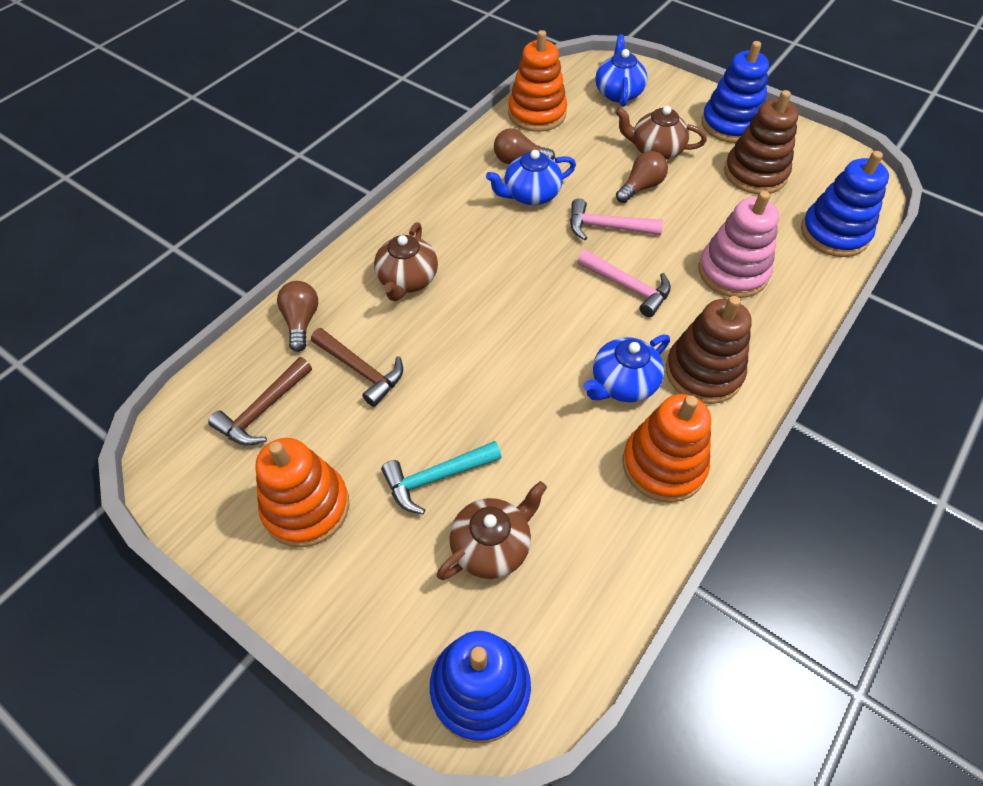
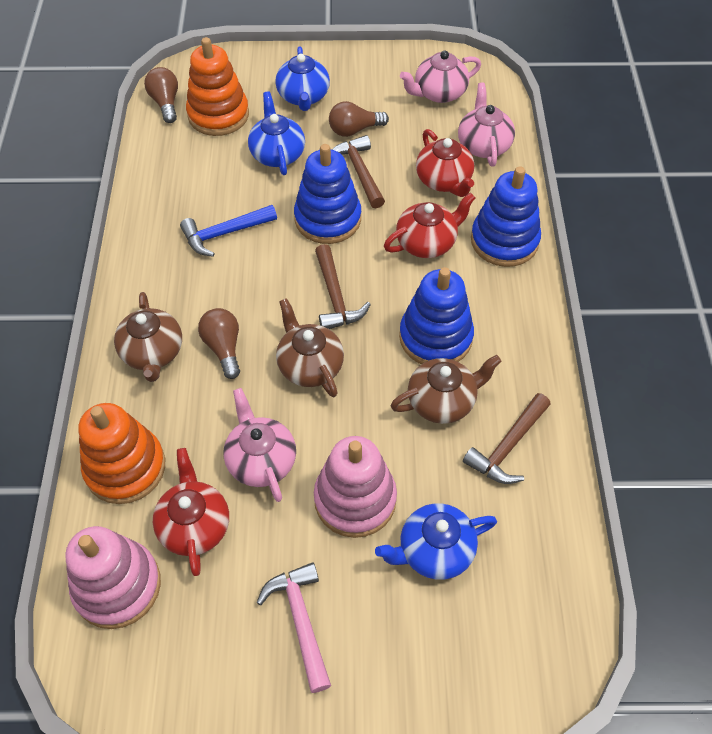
blue hammer: none = 0 -> [180,205,277,257] = 1
brown hammer: [208,357,312,445] [311,328,403,407] = 2 -> [315,244,371,329] [332,135,385,209] [463,393,551,484] = 3
brown stacking toy: [666,296,752,404] [724,90,799,194] = 2 -> none = 0
orange stacking toy: [255,438,350,547] [508,30,567,132] [623,394,711,503] = 3 -> [79,403,165,504] [186,37,249,136] = 2
pink hammer: [570,198,663,240] [577,250,671,317] = 2 -> [257,562,331,693] = 1
pink stacking toy: [698,191,779,298] = 1 -> [65,526,161,629] [314,436,397,538] = 2
pink teapot: none = 0 -> [224,388,296,502] [400,50,481,103] [458,83,515,167] = 3
red teapot: none = 0 -> [153,448,229,576] [384,193,475,258] [416,129,474,197] = 3
turquoise hammer: [381,441,502,514] = 1 -> none = 0

